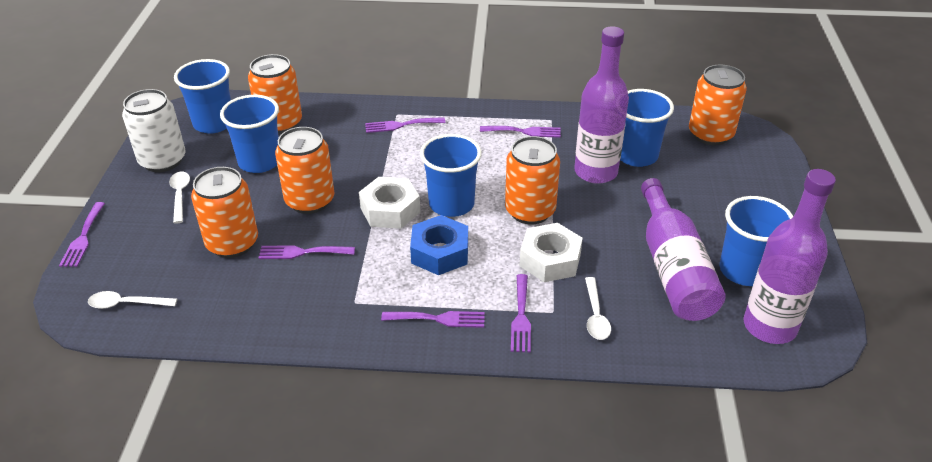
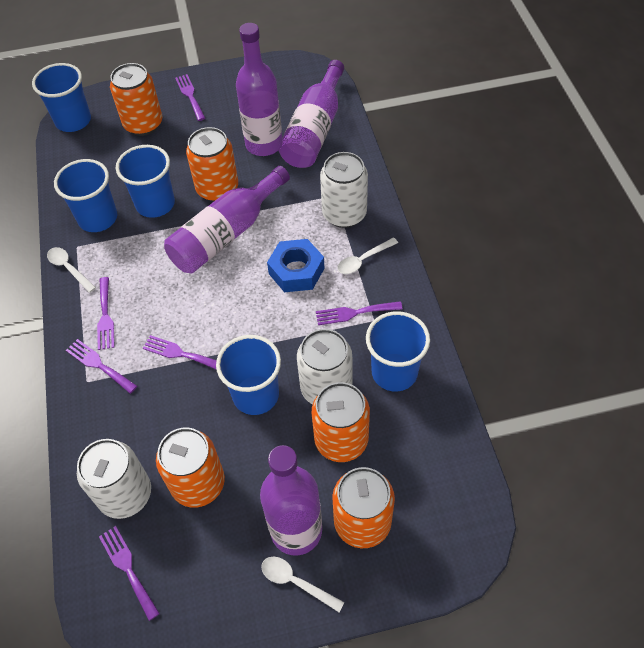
purple bottle: [574,26,629,184] [641,178,726,321] [743,169,836,344] = 3 -> [164,166,290,274] [236,23,282,156] [260,445,322,556] [278,60,344,168] = 4
white can: [122,89,185,172] = 1 -> [77,439,151,519] [297,329,352,405] [320,152,368,228] = 3
white nut: [359,177,420,229] [519,223,583,282] = 2 -> none = 0

